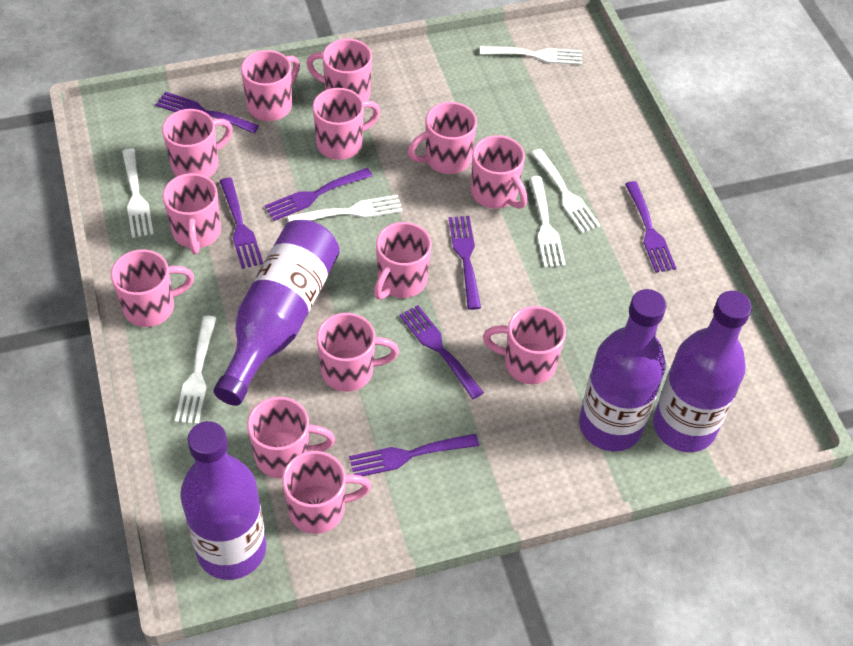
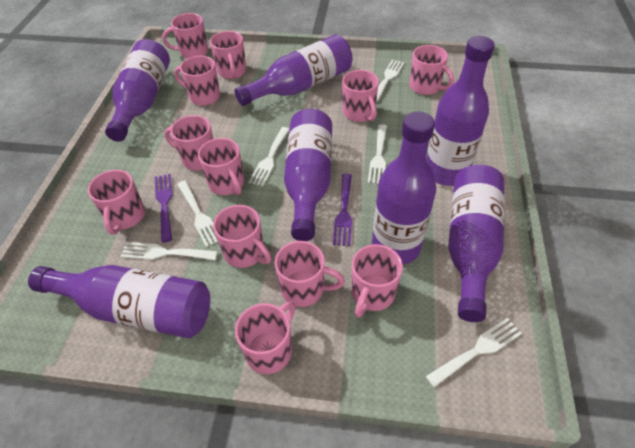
pink mug: [111,250,194,327] [162,109,233,178] [163,173,221,254] [241,50,300,121] [247,397,335,478] [282,451,371,534] [306,39,372,101] [312,88,380,160] [317,313,399,392] [374,222,431,300] [408,102,477,174] [471,135,527,209] [483,306,566,384] = 13 -> [88,170,145,235] [162,13,208,59] [164,115,213,170] [174,56,220,106] [198,138,244,195] [210,31,246,79] [213,205,271,268] [235,301,295,374] [274,241,345,307] [342,70,379,122] [352,244,403,318] [409,45,454,95] = 12
purple bottle: [180,421,266,580] [213,220,340,406] [579,289,666,451] [653,291,752,452] = 4 -> [28,265,210,338] [105,39,170,142] [235,35,352,106] [284,109,332,241] [372,112,436,265] [426,36,495,186] [448,165,505,322] = 7
purple fork: [155,92,259,134] [220,177,263,269] [265,168,372,221] [349,434,479,476] [399,305,484,399] [449,216,481,310] [625,181,676,273] = 7 -> [155,174,172,243] [333,174,352,246] = 2

